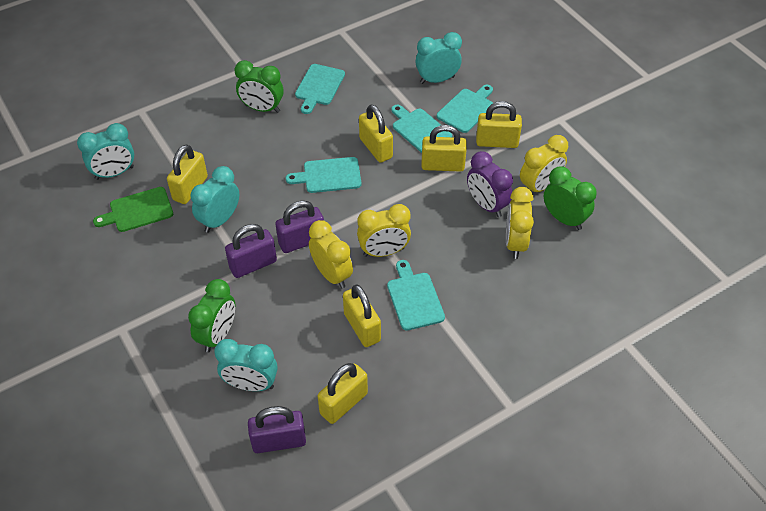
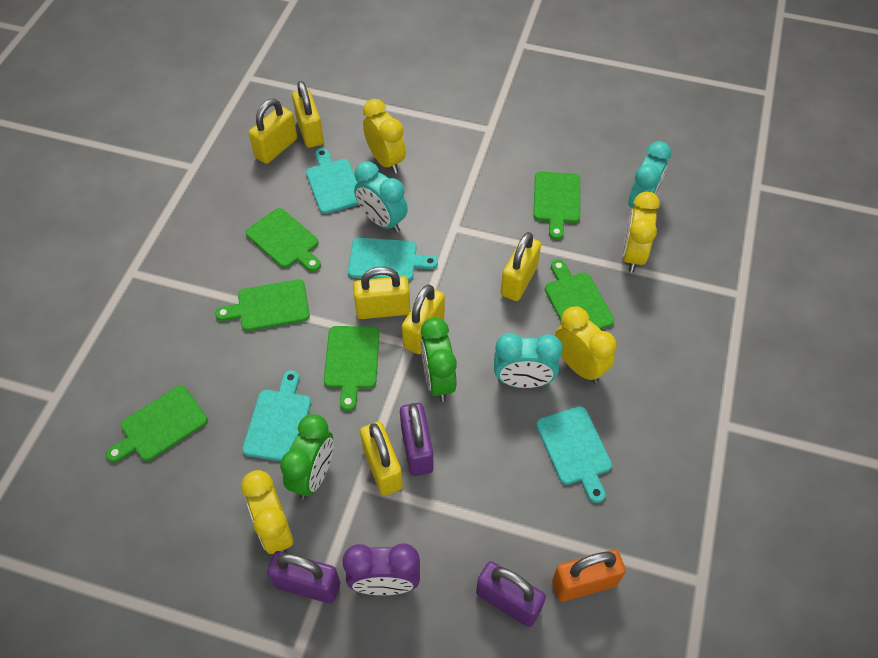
green clock: [188,279,235,352] [235,60,283,113] [544,167,597,230] = 3 -> [280,414,334,499] [420,317,457,402] = 2
green cutting board: [93,187,173,232] = 1 -> [106,386,208,463] [215,279,310,331] [246,208,321,272] [324,326,380,411] [533,172,580,240] [545,259,614,330] = 6
orange padlock: none = 0 -> [552,549,626,601] = 1
turquoise clock: [77,123,134,180] [191,166,239,233] [214,339,278,391] [415,32,462,84] = 4 -> [354,161,408,233] [494,333,563,388] [628,141,671,208] = 3
turquoise cutting board: [286,157,361,193] [295,64,345,114] [387,260,445,331] [391,105,452,153] [437,85,493,133] = 5 -> [242,370,311,461] [306,148,359,214] [348,238,438,281] [536,406,612,503] = 4

